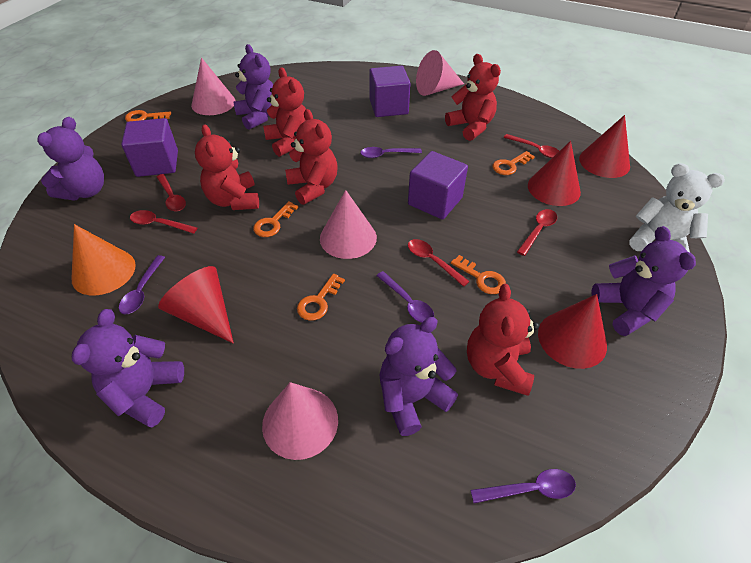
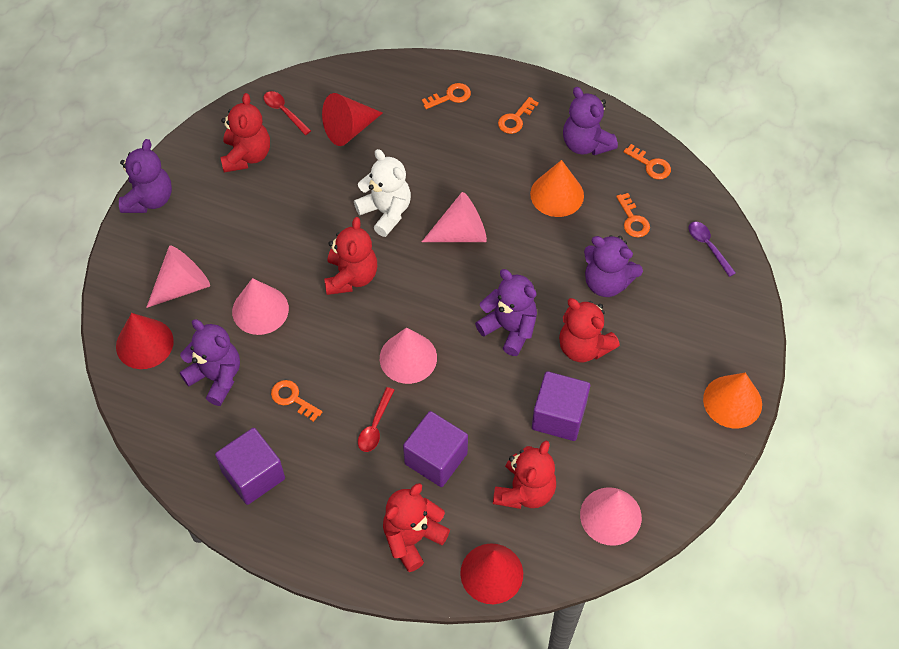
orange cone: [71,224,136,296] = 1 -> [530,160,584,217] [703,373,762,429] = 2
pink cone: [191,57,236,115] [262,382,338,460] [320,190,377,259] [416,50,464,96] = 4 -> [146,246,210,308] [232,278,289,335] [380,327,437,384] [422,192,487,242] [580,487,642,546] = 5
purple spoon: [119,255,165,314] [360,147,422,158] [376,271,434,323] [470,469,576,503] = 4 -> [689,222,736,277] = 1
red cone: [158,266,234,343] [528,141,581,206] [538,294,607,369] [579,115,630,178] = 4 -> [116,313,174,369] [322,93,383,146] [460,543,523,604] = 3
red spoon: [130,210,197,234] [157,174,186,211] [408,239,470,287] [504,134,559,158] [517,209,557,256] = 5 -> [264,91,311,135] [358,387,395,452] = 2

